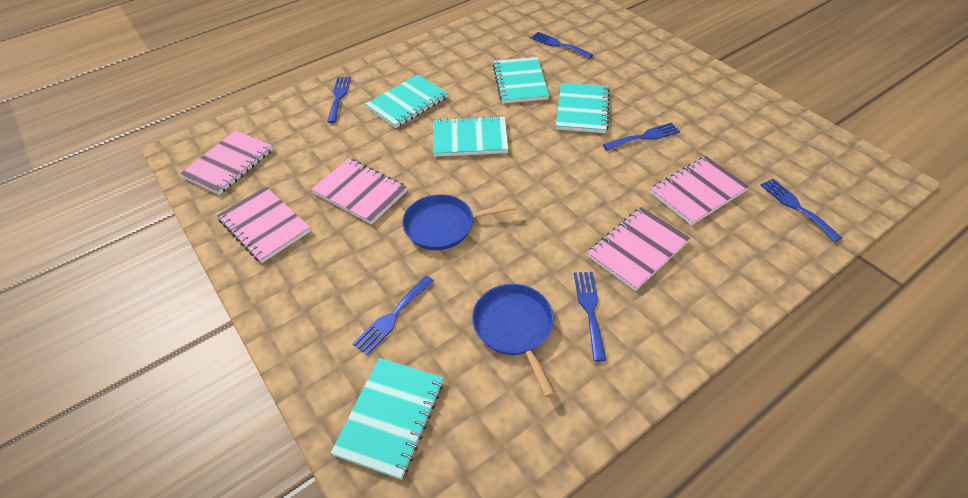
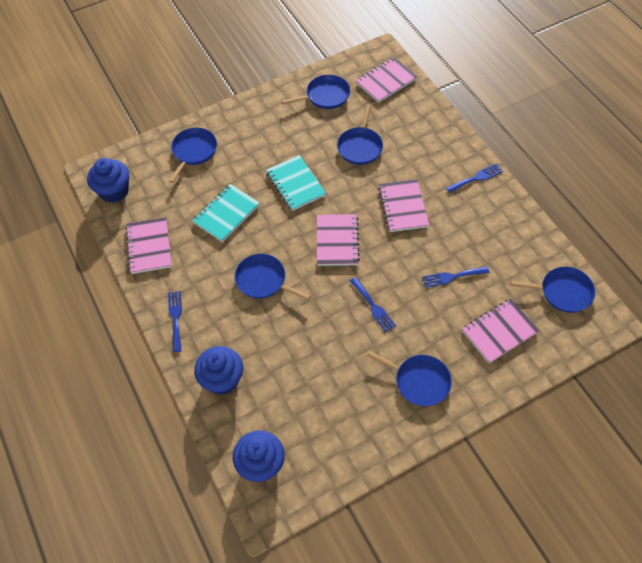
blue cupcake: none = 0 -> [87,158,129,203] [194,346,243,395] [233,431,285,482] = 3
blue fork: [327,77,351,123] [353,275,434,355] [531,32,593,59] [574,272,606,362] [603,122,680,151] [761,178,842,242] = 6 -> [168,291,182,352] [350,277,396,333] [423,267,489,288] [446,164,503,193] = 4
blue pan: [402,194,516,250] [472,284,555,397] = 2 -> [169,128,217,183] [234,254,310,300] [282,75,350,109] [337,104,383,165] [367,351,452,406] [510,267,595,313] = 6
turquoise notebook: [331,358,443,480] [365,74,448,128] [433,116,508,157] [493,57,549,103] [556,83,610,133] = 5 -> [192,184,260,242] [266,155,326,211] = 2

